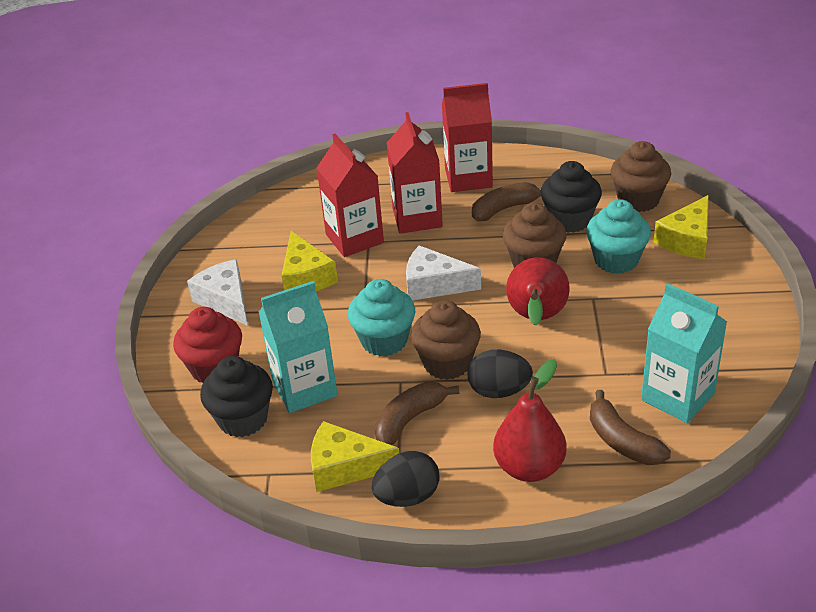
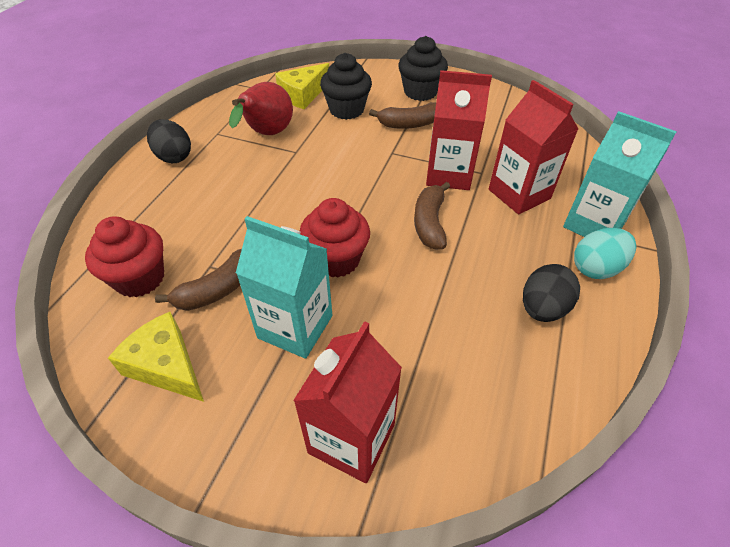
brown cupcake: [411,300,481,380] [503,203,567,268] [611,141,671,212] = 3 -> none = 0
red cupcake: [173,307,242,383] = 1 -> [85,216,164,297] [300,198,370,278] = 2
red pear: [493,359,566,482] [506,257,570,326] = 2 -> [229,82,293,135] = 1
turquoise cupcake: [348,279,415,356] [586,199,651,274] = 2 -> none = 0
turquoise egg: none = 0 -> [574,228,636,279] = 1
white cheese: [187,259,248,326] [406,245,481,300] = 2 -> none = 0
yellow cheese: [281,231,338,291] [311,421,399,492] [654,195,709,259] = 3 -> [108,312,204,402] [275,63,329,109] = 2

